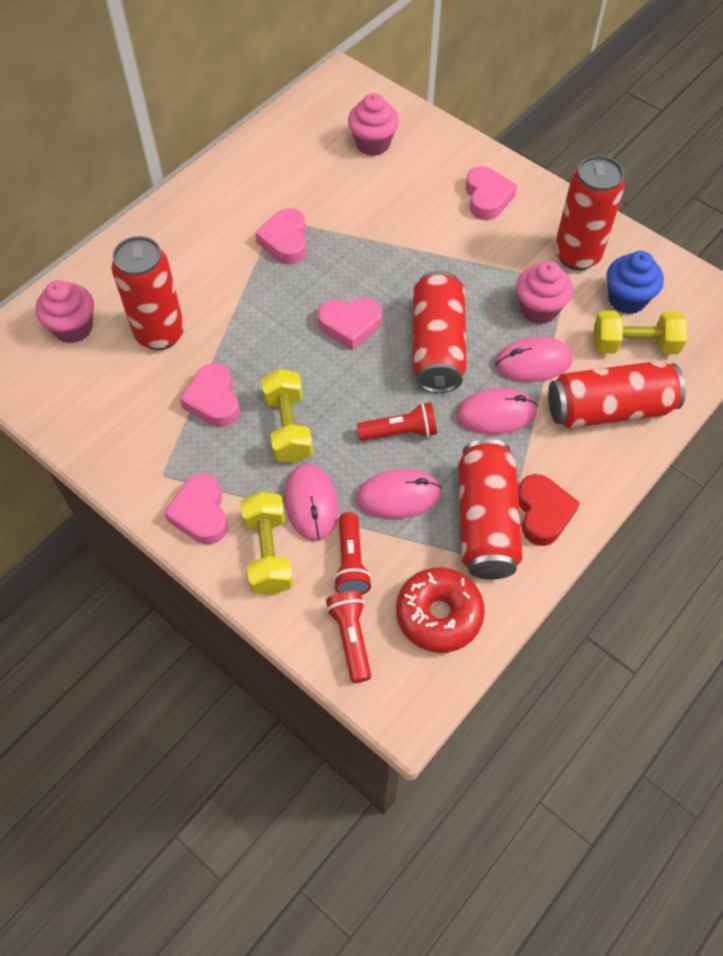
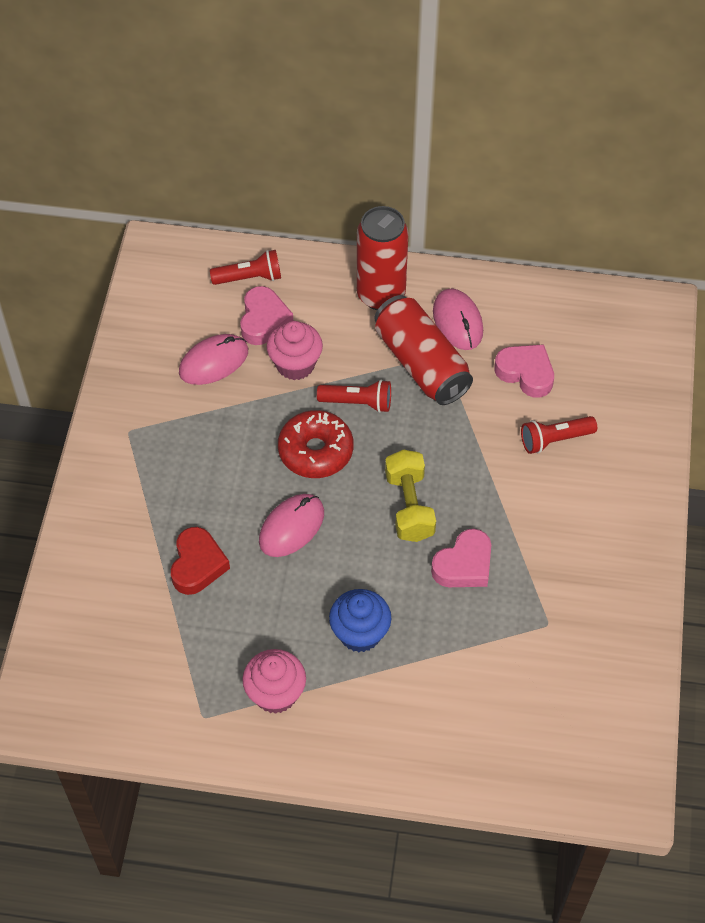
pink cupcake: [35,280,94,343] [348,93,399,156] [516,261,573,324] = 3 -> [242,649,306,714] [266,321,323,380] = 2
pink heart: [164,474,228,545] [180,363,239,427] [255,208,307,265] [318,298,382,350] [466,166,517,220] = 5 -> [240,286,293,345] [431,529,491,587] [494,344,554,398] = 3
pink mouse: [285,464,339,541] [356,469,442,519] [456,388,538,434] [495,337,573,382] = 4 -> [179,334,248,385] [259,494,324,557] [433,288,483,350] = 3
red can: [111,236,184,350] [412,270,467,393] [458,439,523,580] [548,361,686,428] [554,155,625,270] = 5 -> [357,206,409,310] [375,295,473,405] = 2
yellow dumbbell: [241,492,293,595] [261,369,313,463] [594,311,687,354] = 3 -> [385,449,436,542] = 1

